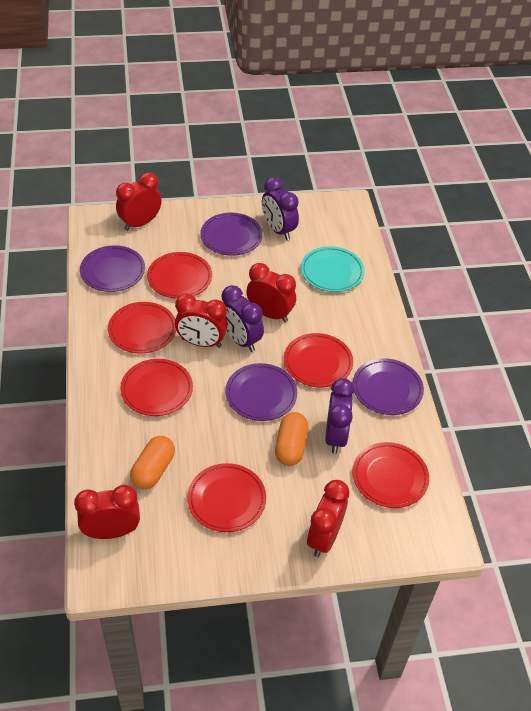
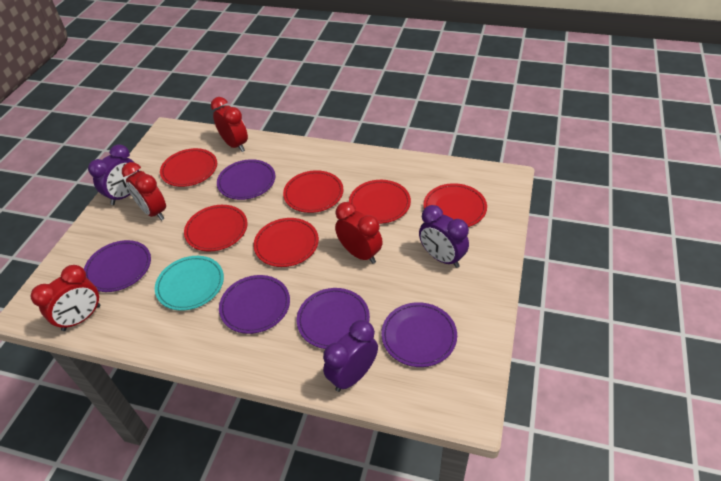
orange capsule: [130,436,175,489] [275,412,308,466] = 2 -> none = 0
purple plate: [80,245,145,292] [201,213,263,256] [225,363,297,421] [353,358,424,415] = 4 -> [84,240,151,292] [217,159,275,200] [219,275,290,334] [297,288,370,349] [381,302,457,367] = 5
red clock: [74,485,140,539] [116,172,161,231] [175,293,228,348] [246,263,296,322] [307,480,349,557] = 5 -> [31,265,100,331] [122,162,166,221] [211,97,248,152] [335,202,383,264] = 4

